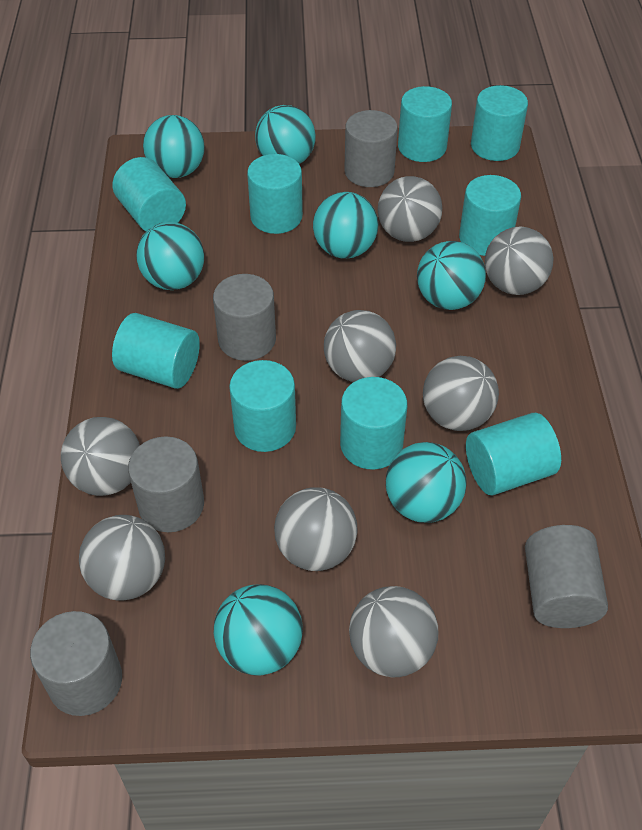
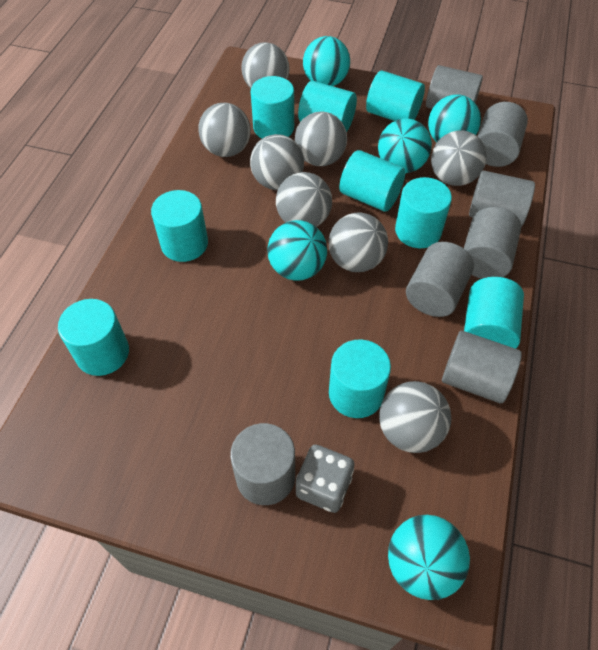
grey cylinder: [30,611,122,716] [128,436,204,532] [213,274,276,361] [344,110,398,187] [525,525,608,628] = 5 -> [230,423,295,505] [406,242,474,317] [426,65,483,109] [442,330,522,403] [464,207,521,279] [469,170,535,227] [478,102,528,167] = 7
grey dice: none = 0 -> [296,445,354,513] = 1
turquoise ball: [136,222,204,290] [143,115,205,178] [214,584,303,675] [255,105,316,164] [313,192,378,259] [386,442,467,523] [417,241,486,310] = 7 -> [267,220,327,281] [303,36,350,86] [378,118,432,173] [388,515,470,600] [428,94,481,142] = 5

